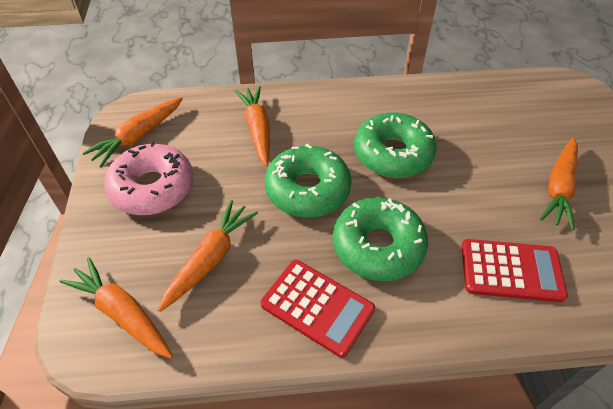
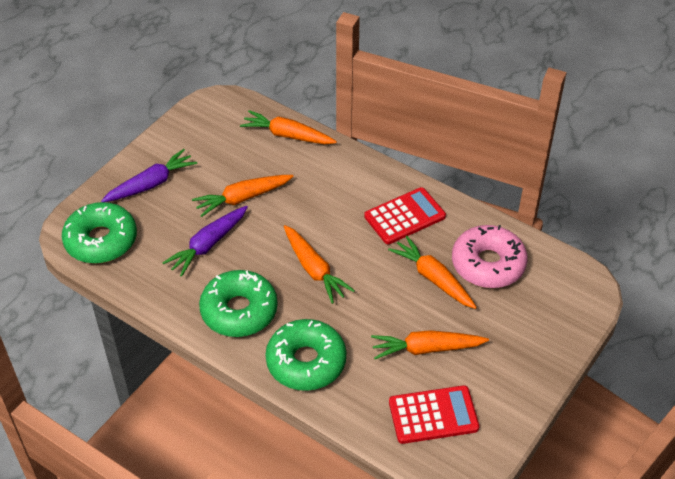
purple carrot: none = 0 -> [101,149,197,202] [162,206,248,277] = 2

